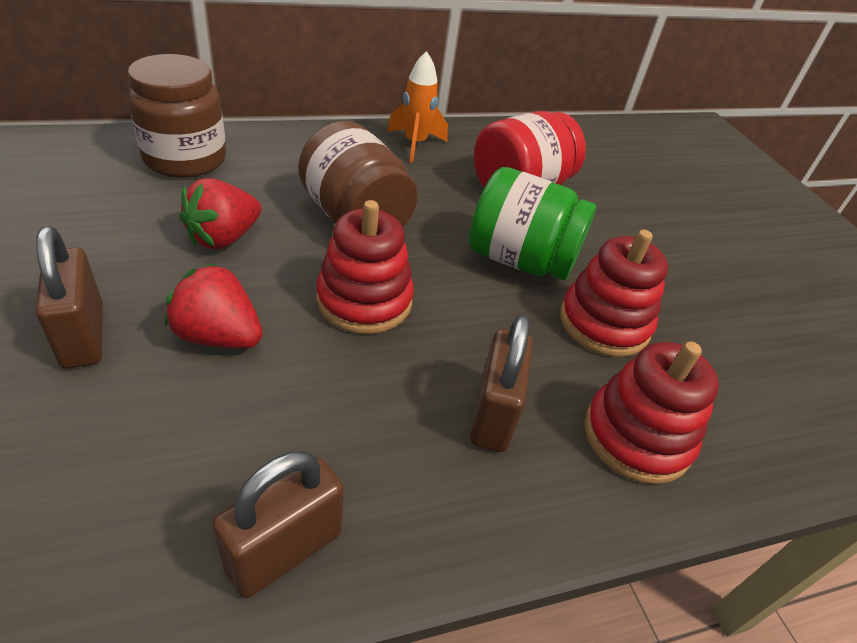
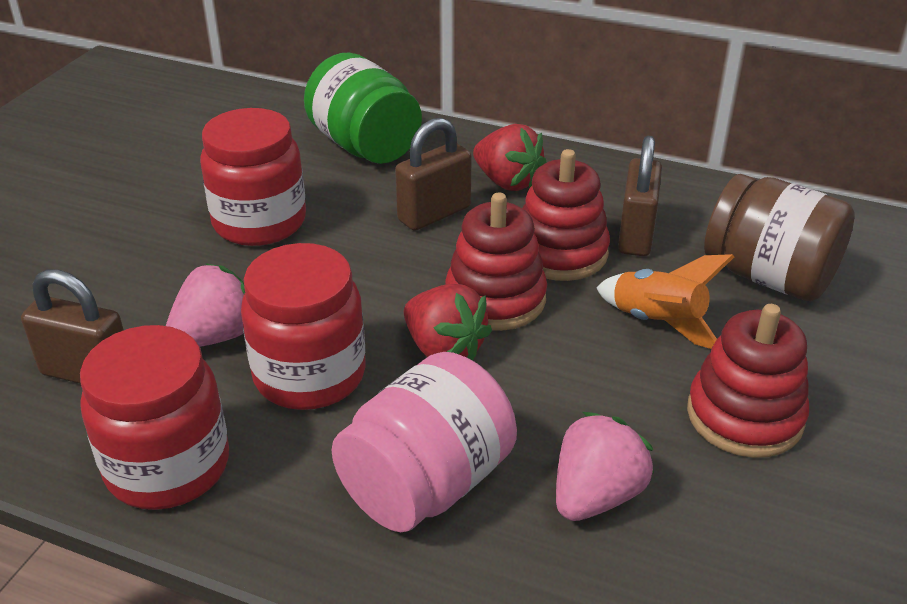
brown jar: [128,54,226,178] [298,121,418,227] = 2 -> [704,174,855,301] = 1
pink jar: none = 0 -> [331,352,517,532] = 1
pink strawberry: none = 0 -> [166,263,245,347] [556,412,654,521] = 2
red jar: [474,111,586,188] = 1 -> [80,325,229,510] [200,108,306,246] [241,243,366,410] = 3

